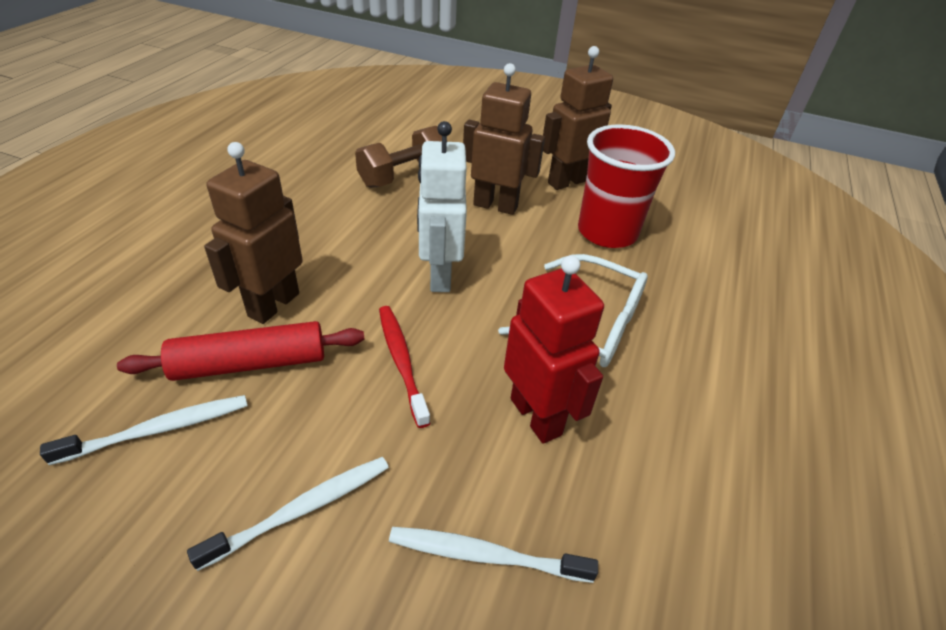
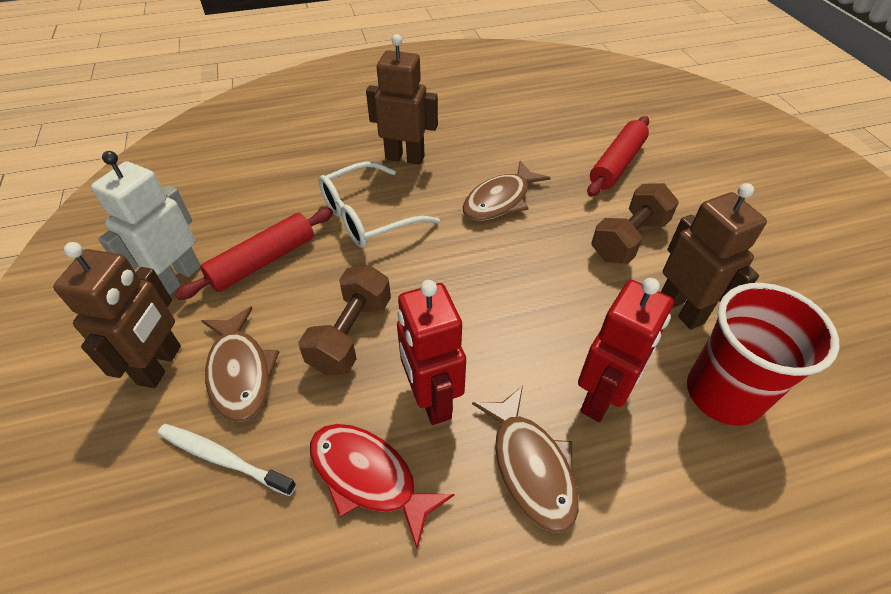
brown dumbbell: [355,126,448,188] = 1 -> [298,264,391,375] [591,183,679,264] = 2
brown fish: none = 0 -> [201,306,279,422] [463,161,551,221] [472,386,579,533] = 3
red fish: none = 0 -> [310,424,454,548] = 1
red robot: [504,255,604,444] = 1 -> [397,280,466,425] [578,278,674,422] = 2
red rolling pin: [117,321,364,381] = 1 -> [175,208,333,300] [587,116,649,197] = 2
red toothbrush: [379,306,431,428] = 1 -> none = 0
white toothbrush: [40,395,248,465] [187,457,389,571] [389,527,598,583] = 3 -> [157,424,296,496] = 1

